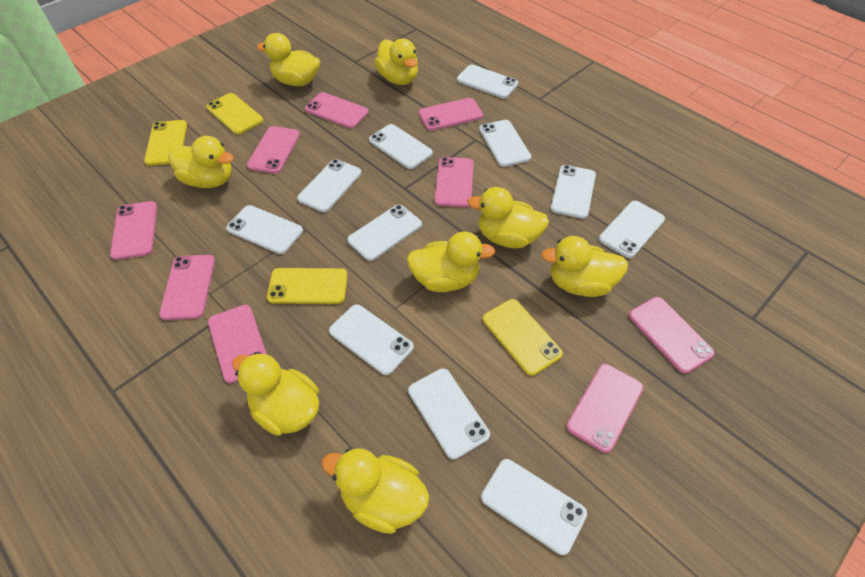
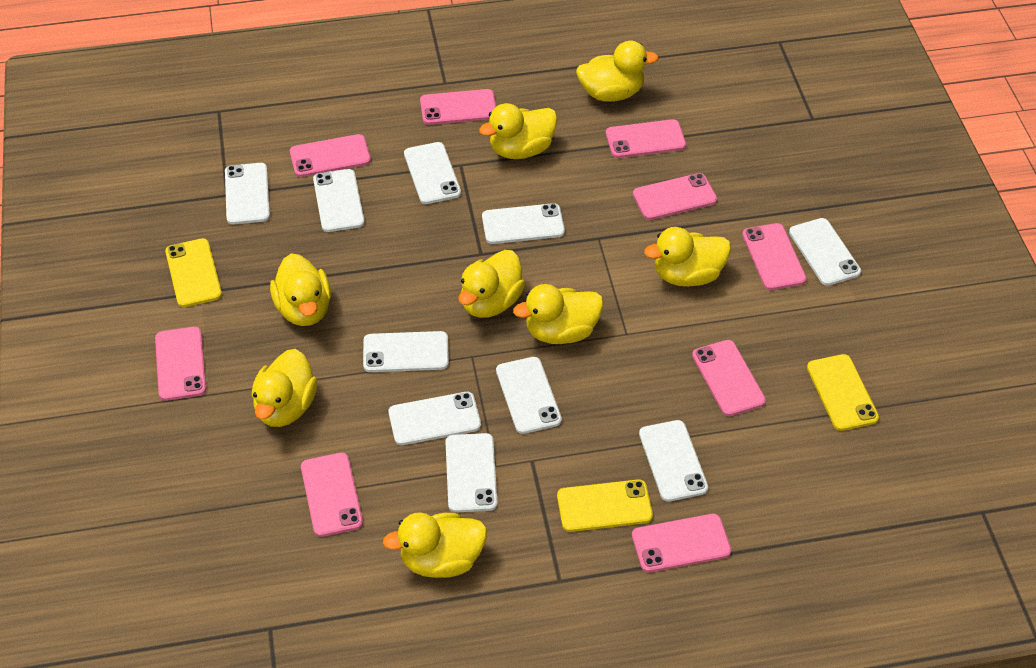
white phone: [226,205,303,254] [297,159,361,212] [329,304,414,375] [347,205,422,261] [369,124,433,169] [408,368,490,460] [457,65,518,99] [479,120,531,167] [481,459,587,555] [551,165,596,219] [599,201,665,258] = 11 -> [225,163,270,225] [313,169,364,232] [363,331,449,372] [389,392,481,445] [404,142,461,204] [445,433,497,513] [482,203,565,244] [496,357,562,434] [639,420,708,502] [789,218,861,286] = 10
yellow phone: [144,120,187,166] [206,93,263,135] [267,268,348,304] [483,299,563,376] = 4 -> [165,238,222,307] [557,479,653,532] [807,354,879,431] = 3

